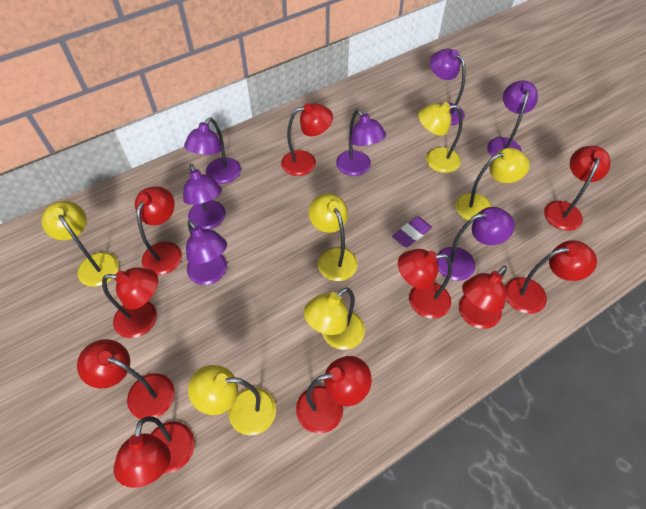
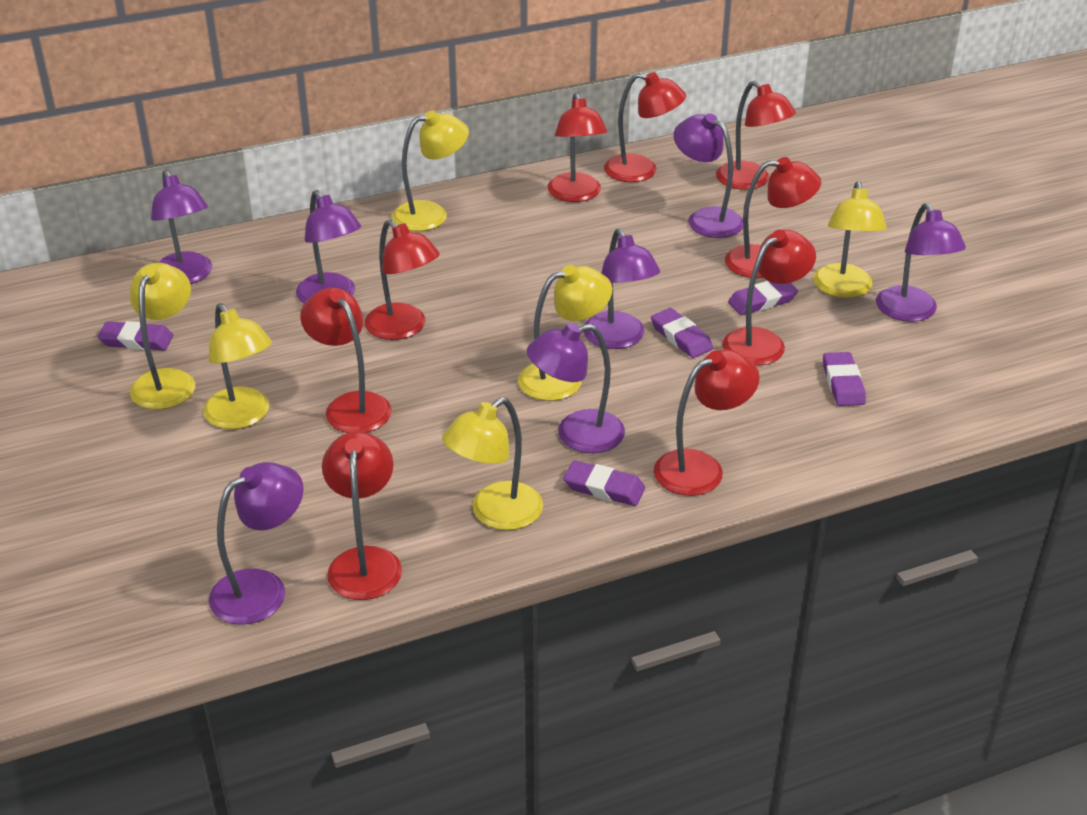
purple eraser: [392,216,432,248] = 1 -> [97,321,173,350] [564,460,645,506] [651,308,713,358] [728,281,798,315] [823,352,866,406] = 5
red lamp: [77,339,175,419] [102,267,158,338] [114,416,195,488] [135,186,182,275] [281,103,333,176] [296,356,372,434] [398,249,452,319] [459,265,507,329] [505,240,597,314] [544,146,610,231] = 10 -> [300,288,392,433] [322,431,402,600] [365,219,440,340] [548,92,607,202] [604,72,686,182] [654,350,760,496] [716,81,796,190] [722,230,816,366] [725,157,821,278] = 9

